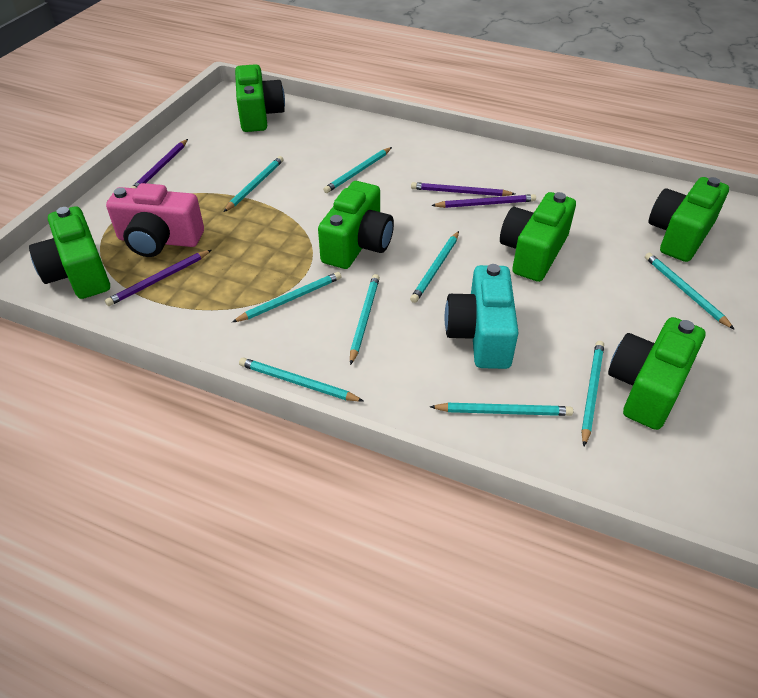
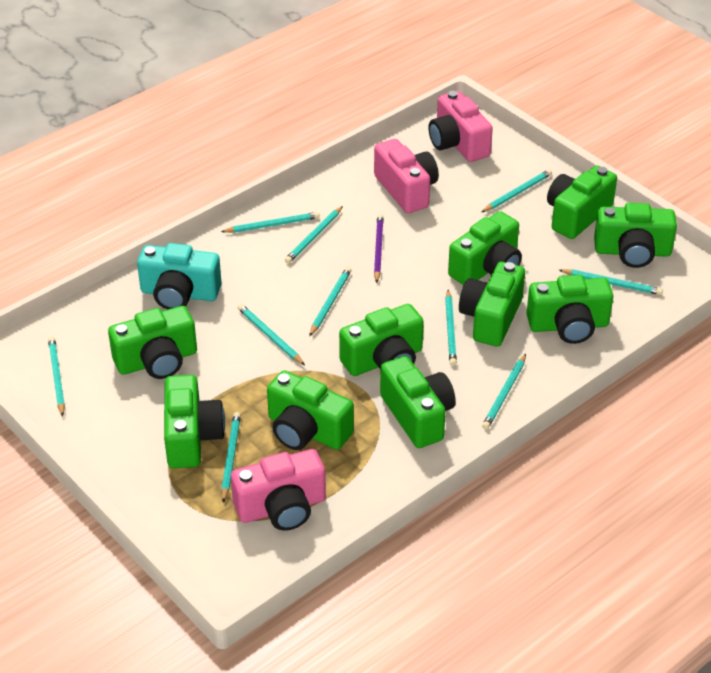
green camera: [29,206,110,299] [235,64,285,132] [318,181,394,269] [500,192,576,282] [608,317,706,430] [649,177,729,262] = 6 -> [108,306,197,379] [164,375,225,468] [267,370,354,450] [339,304,424,376] [380,356,456,448] [448,211,522,285] [459,262,525,347] [526,275,613,344] [547,166,617,239] [594,203,677,268] = 10
pink camera: [106,183,204,257] = 1 -> [231,449,326,531] [374,139,439,213] [428,91,493,162] = 3
purple pencil: [105,250,211,306] [131,139,188,188] [411,182,515,196] [431,194,536,208] = 4 -> [374,214,384,283] = 1
turquoise pencil: [224,156,284,212] [232,272,341,322] [239,358,363,402] [323,147,392,193] [350,274,380,365] [410,231,459,303] [430,403,573,416] [581,341,604,446] [645,253,735,330] = 9 -> [48,337,65,416] [221,212,320,233] [221,412,241,503] [238,304,305,365] [285,206,343,264] [309,267,352,337] [445,290,457,366] [482,169,552,212] [482,354,526,430] [559,269,663,295] = 10

